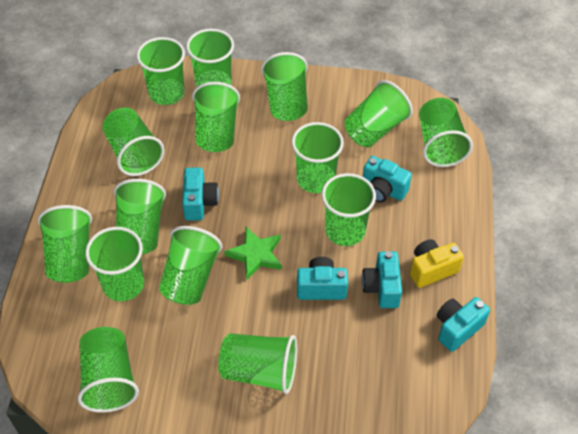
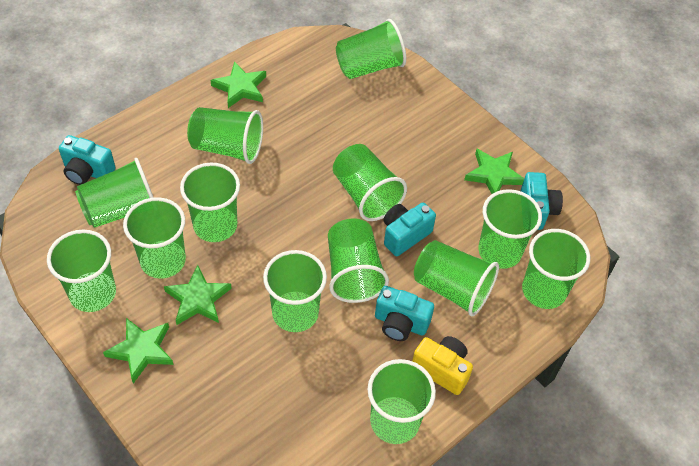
green cup: [38,205,92,283] [78,327,139,413] [85,227,144,302] [102,108,164,176] [114,179,166,254] [136,37,185,105] [159,226,222,305] [186,29,234,88] [192,82,240,152] [218,333,297,394] [261,52,308,121] [292,122,344,193] [322,173,376,246] [344,80,413,148] [419,98,473,167] = 15 -> [47,230,116,312] [75,158,154,228] [123,197,186,279] [180,163,240,242] [187,107,263,164] [263,250,327,332] [328,218,389,303] [333,144,407,221] [336,19,406,79] [368,359,436,444] [414,240,499,316] [478,189,542,269] [522,229,590,309] = 13
green star: [225,227,282,280] = 1 -> [103,318,174,383] [164,265,232,325] [210,61,266,108] [464,149,524,194] = 4
turquoise camera: [182,168,219,220] [297,257,348,300] [362,251,402,308] [363,156,412,203] [437,297,490,352] = 5 -> [59,135,116,185] [375,286,434,341] [383,203,436,256] [521,172,563,230] = 4

